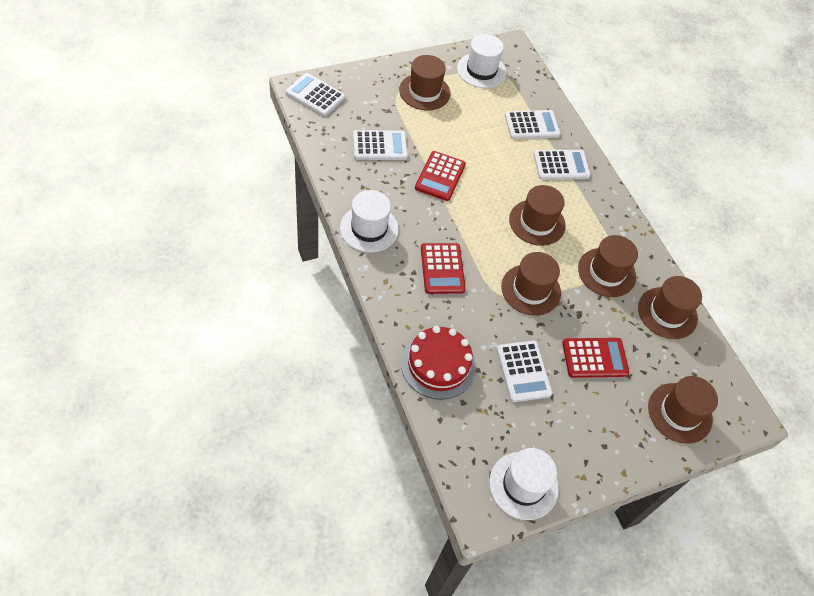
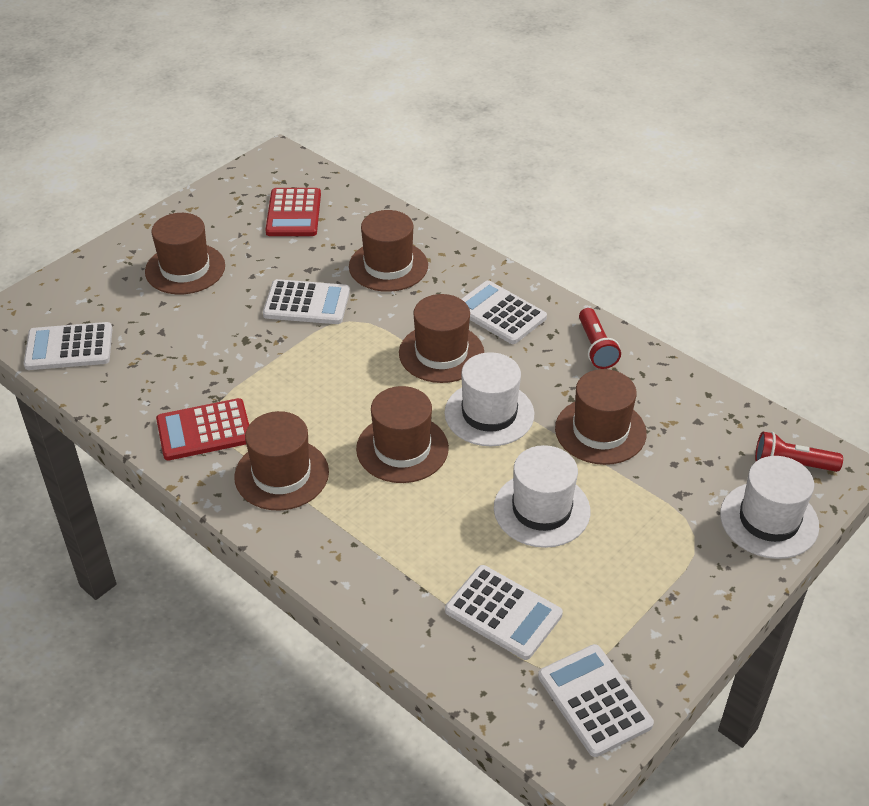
red cake: [401,326,476,399] = 1 -> none = 0
red calculator: [415,151,466,201] [421,243,466,294] [562,338,629,378] = 3 -> [156,398,249,460] [265,188,321,236] = 2
red flashlight: none = 0 -> [579,308,621,369] [755,432,843,472] = 2

